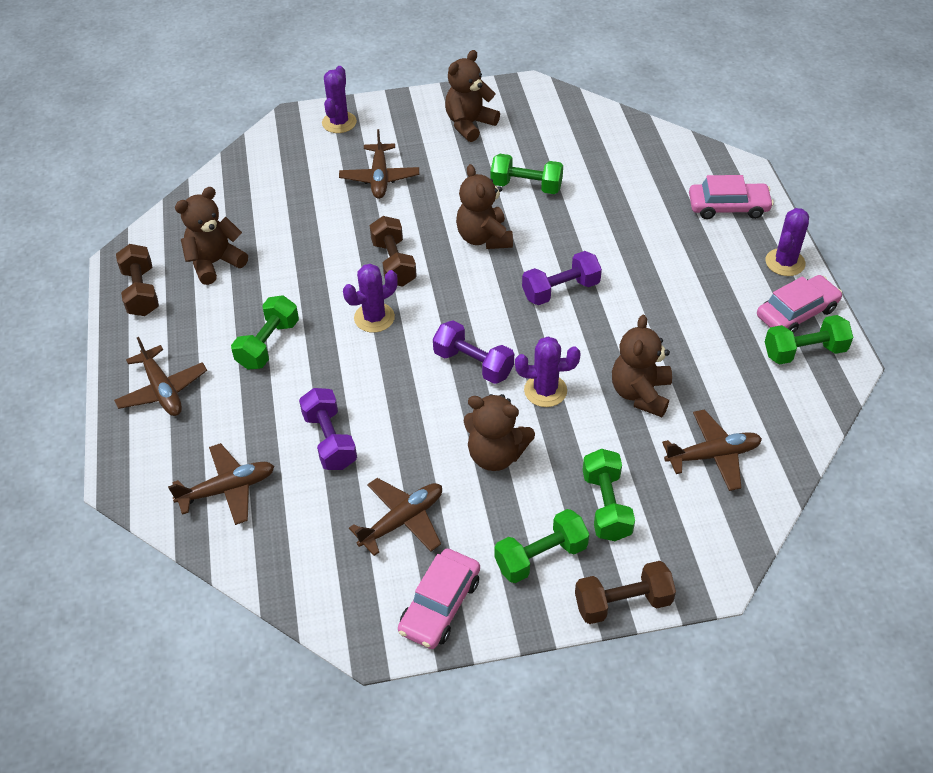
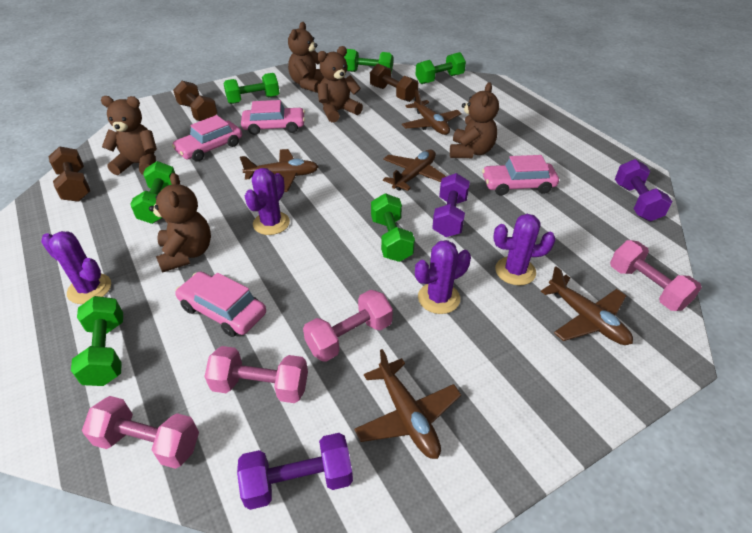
green dumbbell: [231,295,299,370] [490,154,563,194] [494,509,589,583] [583,449,635,541] [765,315,853,365] = 5 -> [71,296,123,386] [130,161,175,224] [223,73,280,104] [344,49,393,73] [371,193,415,262] [416,52,466,84] = 6
pink car: [398,549,480,649] [689,175,774,219] [757,275,842,334] = 3 -> [172,115,242,161] [175,271,266,337] [241,100,305,135] [482,155,559,196] = 4
pink dumbbell: none = 0 -> [82,396,199,469] [204,346,308,403] [303,290,393,362] [610,240,702,311] = 4

